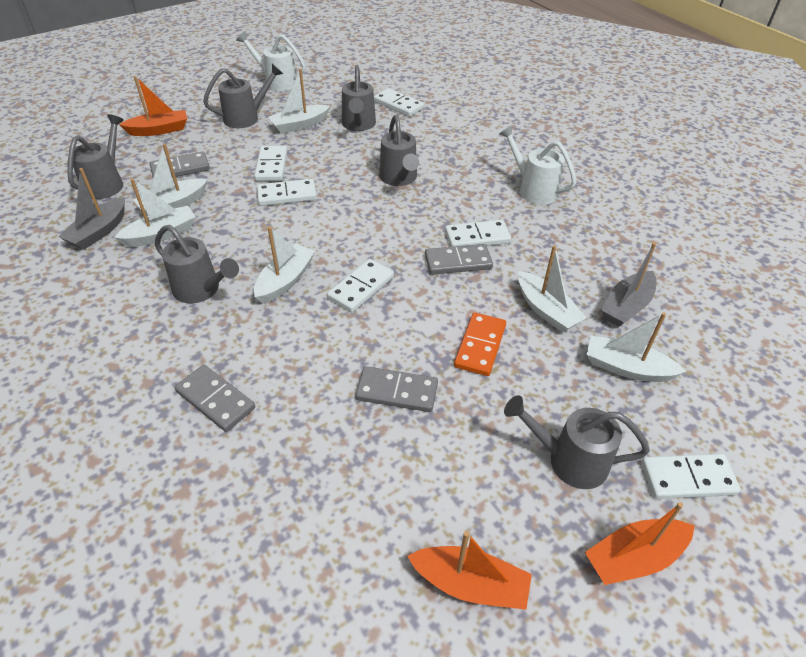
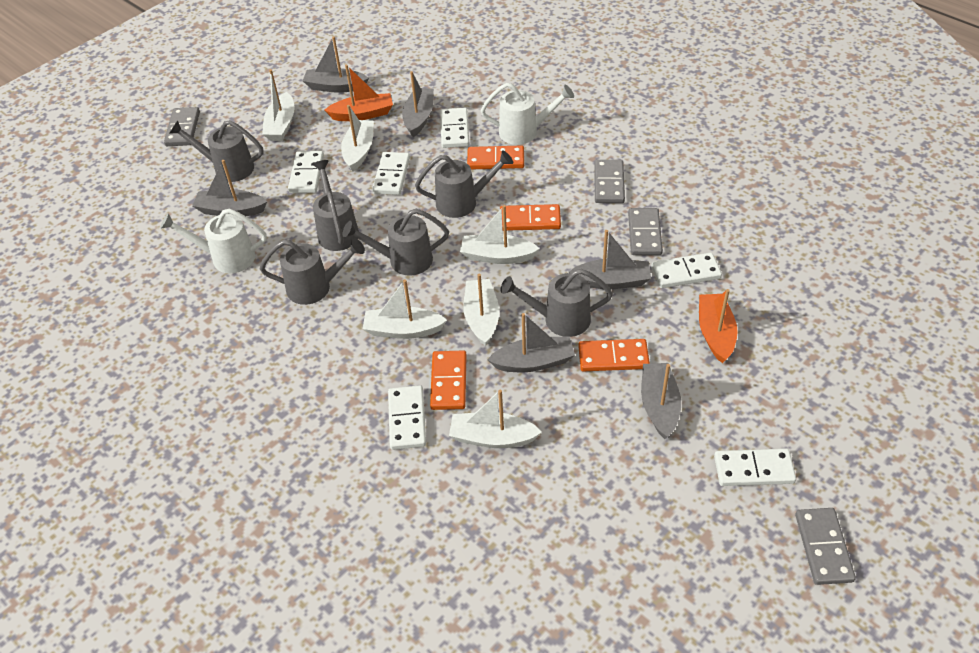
grey boat: [58,168,125,250] [601,242,657,327] = 2 -> [192,160,267,216] [303,37,369,93] [402,71,434,137] [487,313,575,372] [569,230,651,289] [641,363,681,439] = 6
orange boat: [119,76,187,136] [407,531,532,610] [585,502,695,585] = 3 -> [325,65,393,121] [699,289,738,363] = 2
orange domino: [454,312,506,376] = 1 -> [430,350,467,410] [467,145,524,170] [500,204,561,231] [578,339,650,371] = 4

